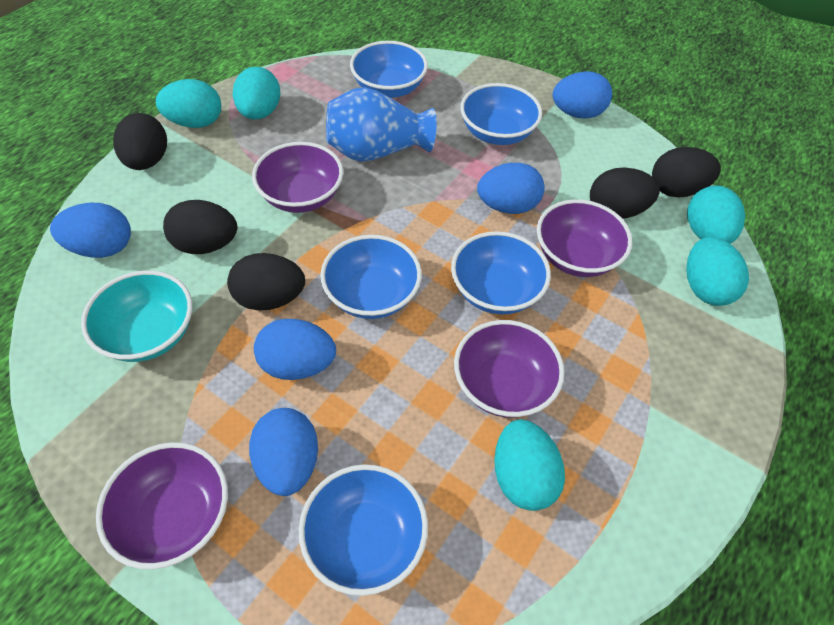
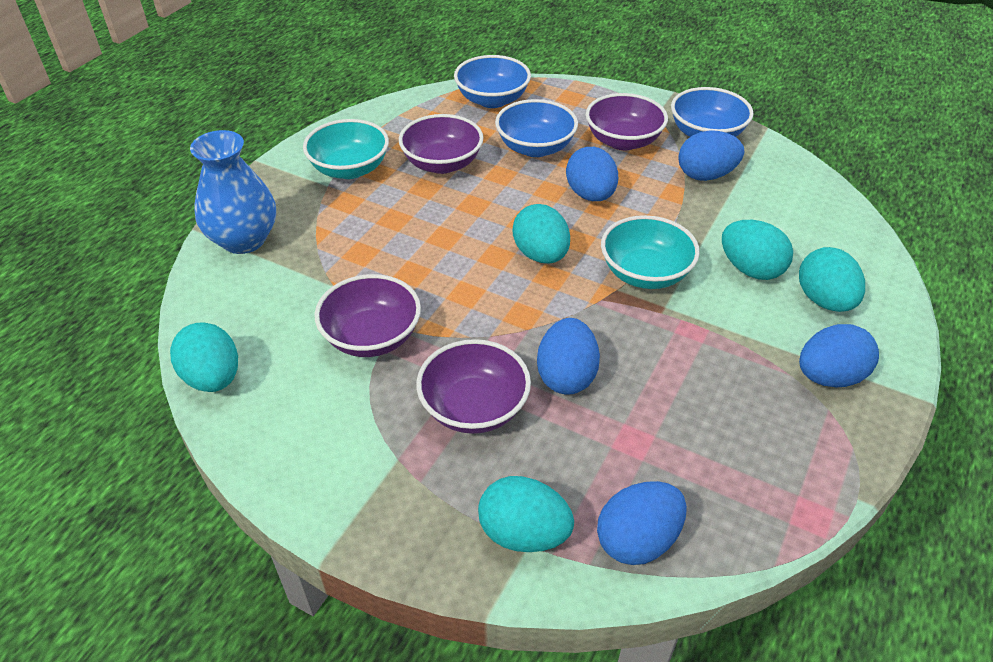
black egg: [113,113,167,170] [163,200,237,254] [227,253,305,310] [590,167,660,219] [652,147,721,198] = 5 -> none = 0
blue bowl: [299,464,428,596] [320,235,422,319] [350,41,428,98] [451,231,551,315] [460,83,542,145] = 5 -> [454,55,531,108] [495,99,578,157] [671,87,754,137] = 3
turquoise bowl: [81,270,192,362] = 1 -> [303,119,389,179] [601,215,700,289] = 2

